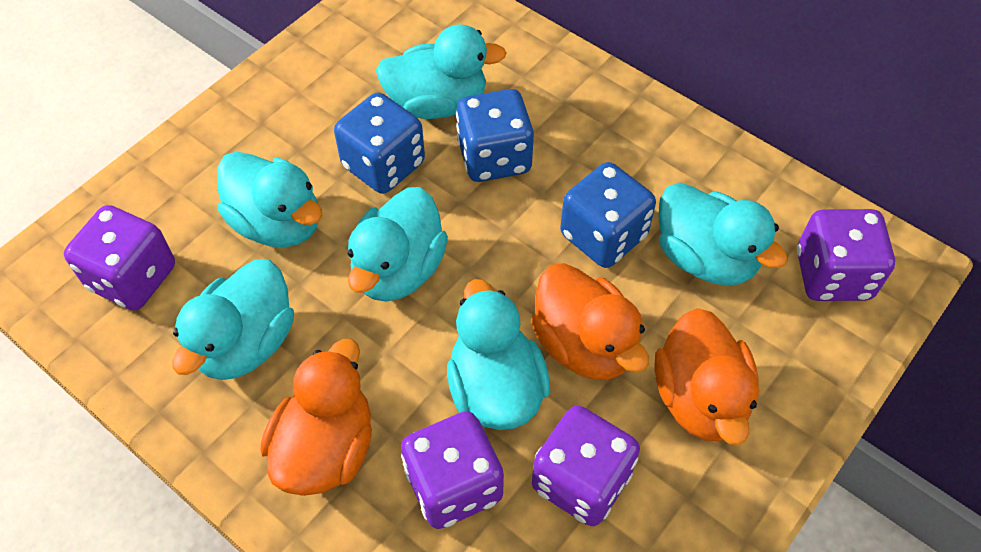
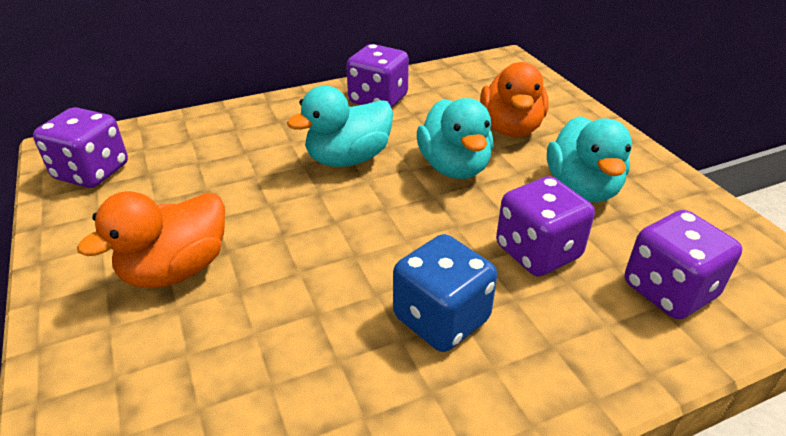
blue dice: [334,93,425,194] [456,89,534,182] [560,162,656,268] = 3 -> [393,234,497,352] = 1
orange duck: [261,339,372,496] [531,263,649,380] [655,308,759,446] = 3 -> [77,191,225,288] [480,62,549,137] = 2
turquoise duck: [172,260,294,380] [217,151,322,247] [348,187,448,302] [376,24,506,119] [447,279,550,430] [658,182,788,286] = 6 -> [287,86,393,167] [417,98,494,179] [547,116,632,203] = 3

